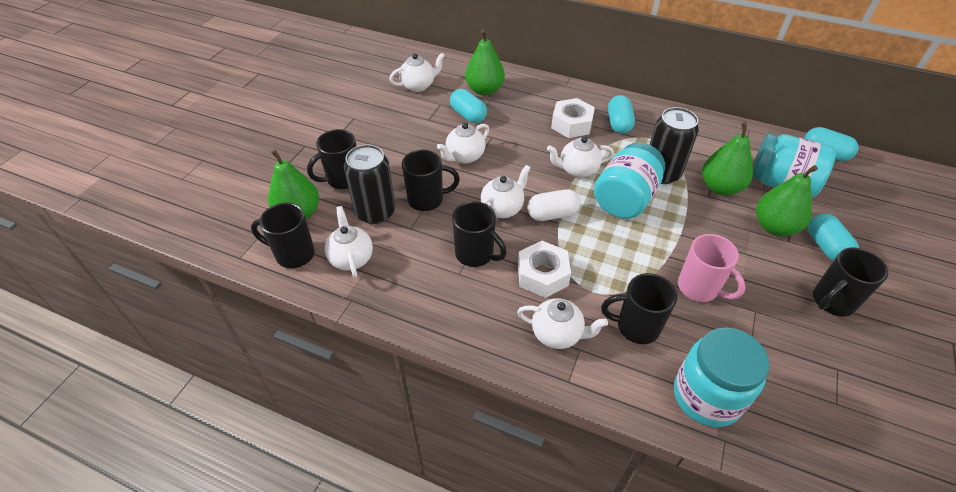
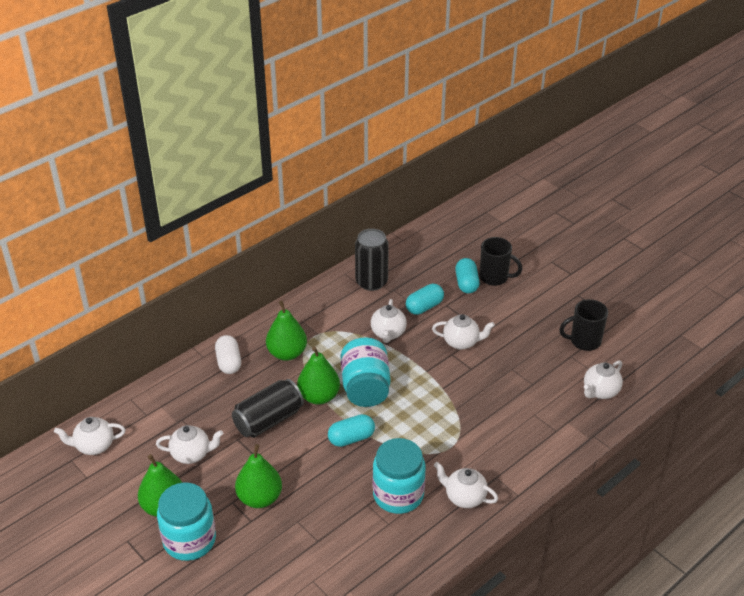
black mug: [251,203,315,268] [307,129,356,189] [402,150,460,211] [452,201,507,267] [601,273,677,344] [813,247,888,317] = 6 -> [480,237,522,286] [559,299,608,351] = 2
pink mug: [678,234,746,302] = 1 -> none = 0
turquoise capsule: [450,89,487,123] [608,95,635,134] [804,127,858,161] [808,214,859,261] = 4 -> [328,414,375,447] [406,284,444,315] [455,258,480,293] = 3
white nut: [518,241,571,298] [551,98,595,138] = 2 -> none = 0

